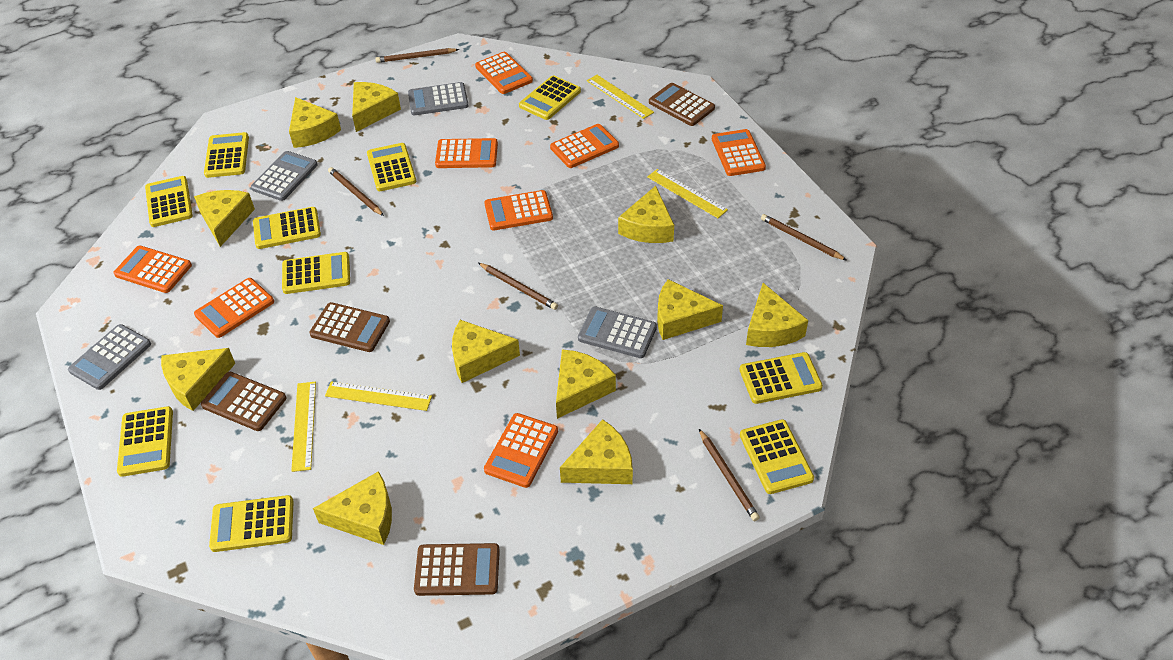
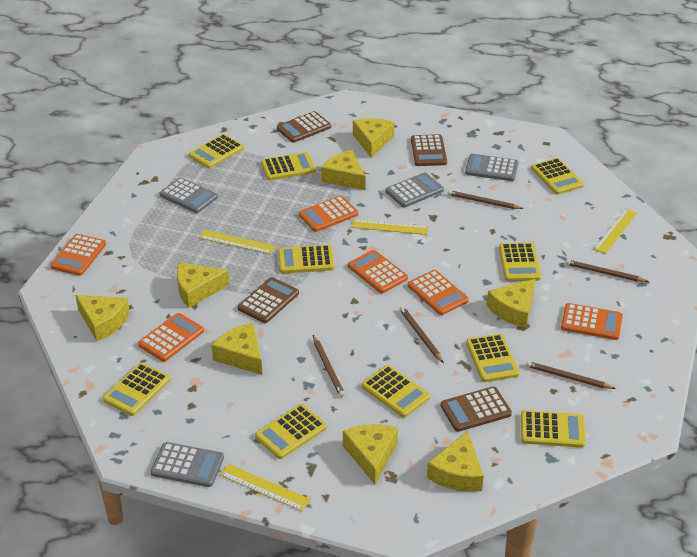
orange calculator: [113,246,192,293] [194,278,274,338] [435,138,498,168] [475,52,533,94] [484,190,553,230] [484,413,558,488] [550,124,619,168] [712,129,766,176] = 8 -> [50,234,106,276] [138,313,204,362] [299,196,358,232] [348,250,408,293] [408,270,469,315] [561,303,623,340] = 6
yellow cheese: [161,348,235,411] [194,190,255,247] [289,97,341,148] [313,471,392,545] [352,82,401,132] [452,320,520,383] [556,349,616,419] [560,419,633,484] [618,186,674,243] [657,279,723,340] [746,283,808,347] = 11 -> [75,295,130,341] [177,262,230,308] [211,323,262,375] [321,150,366,190] [343,424,398,484] [353,118,394,158] [427,431,484,492] [487,279,535,328] = 8

